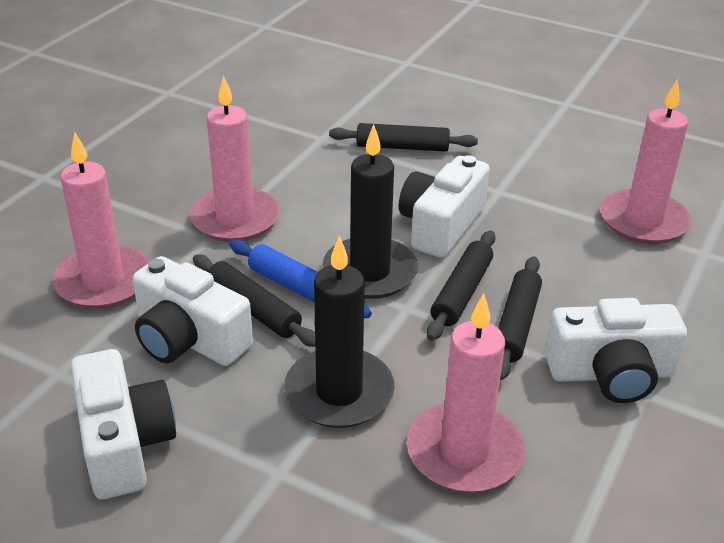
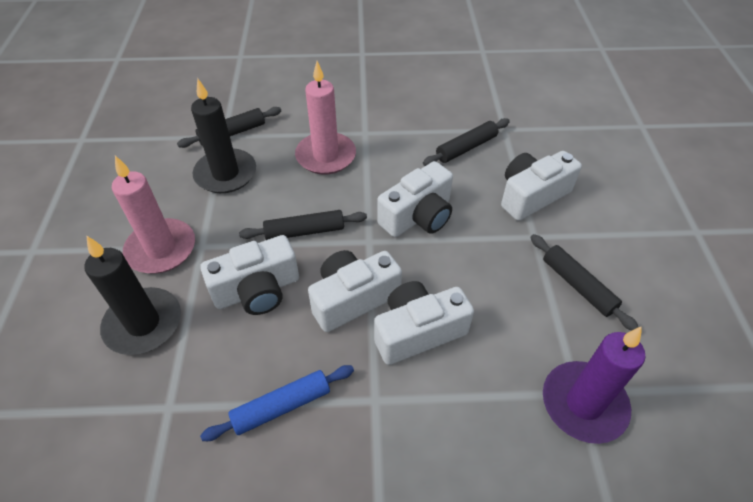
pink candle: [52,132,149,309] [190,75,279,242] [407,293,524,493] [600,79,691,244] = 4 -> [112,156,195,274] [295,61,356,175] = 2
purple candle: none = 0 -> [543,326,645,444] = 1
white camera: [71,349,176,500] [133,256,253,366] [399,155,490,258] [545,298,687,403] = 4 -> [200,235,299,315] [308,250,402,332] [374,281,474,365] [377,161,453,237] [501,151,582,221] = 5

